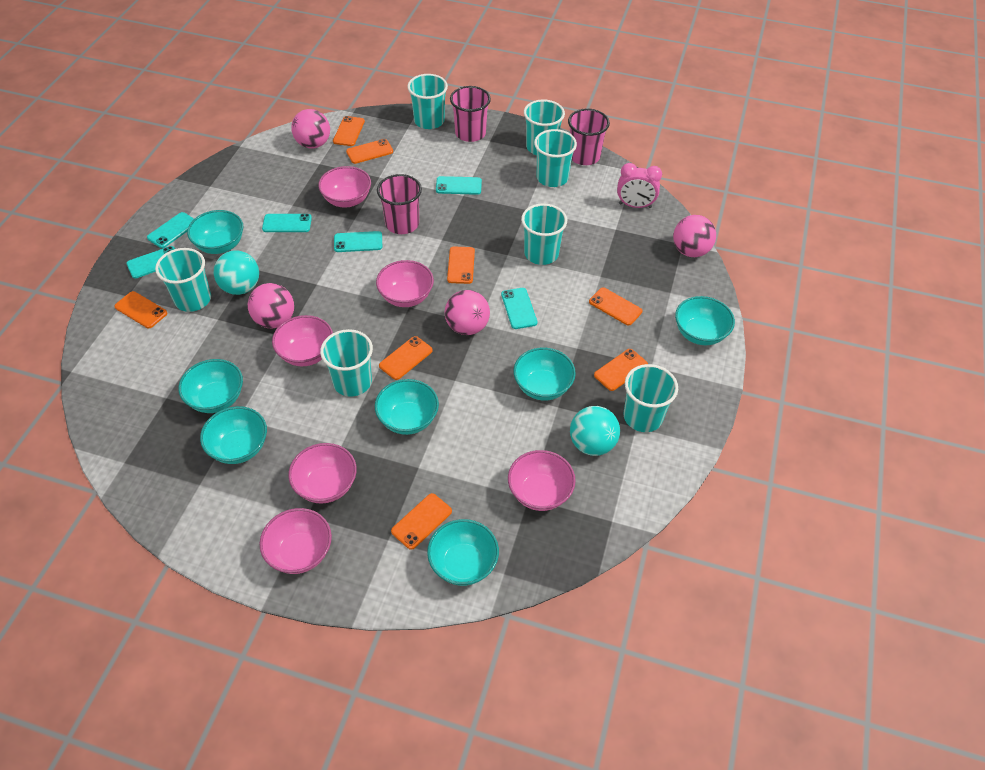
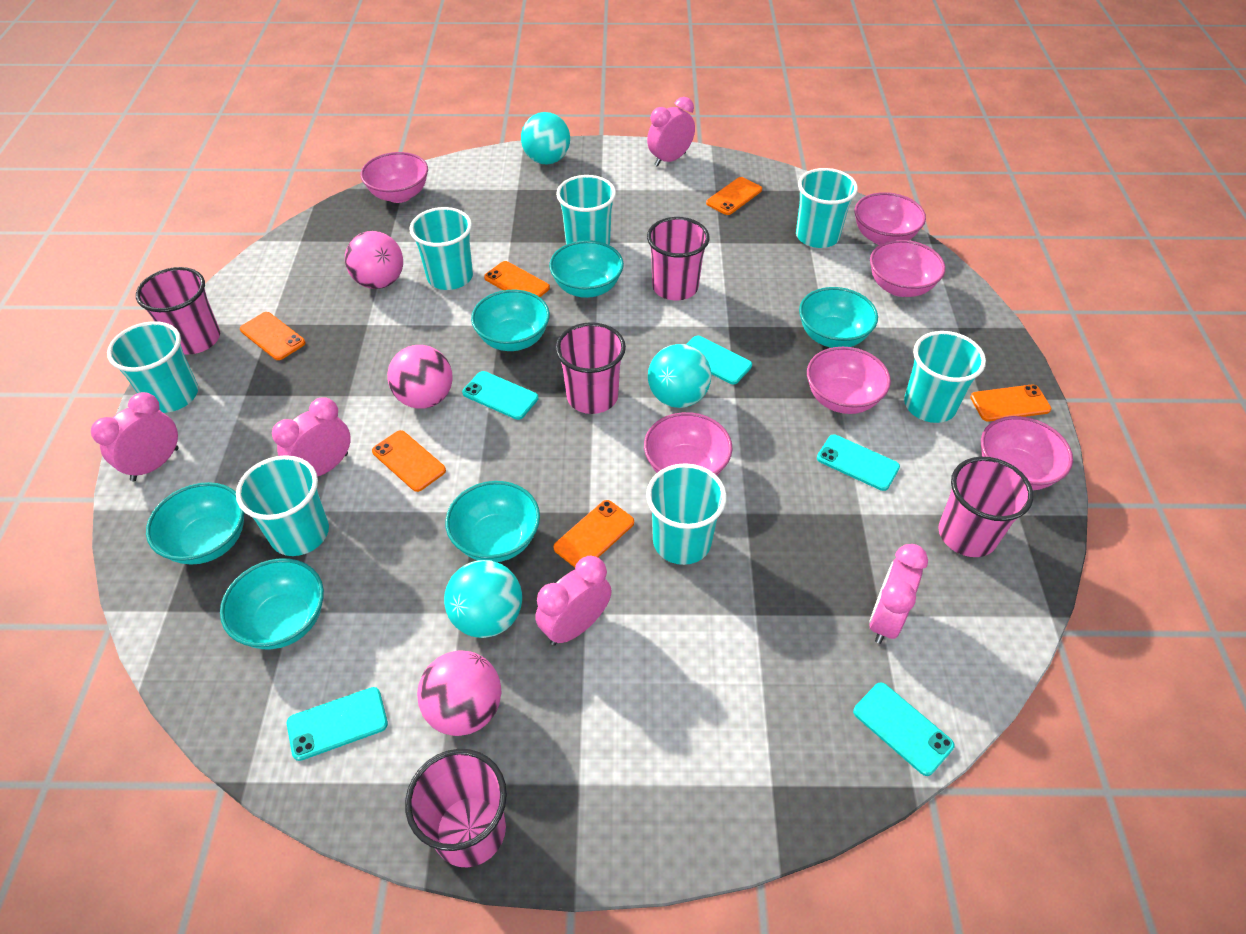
orange phone: [114,291,167,328] [333,116,365,146] [346,139,393,164] [379,336,433,380] [391,493,452,550] [447,247,475,284] [589,287,642,326] [594,349,648,391] = 8 -> [240,312,305,360] [372,430,446,492] [484,261,550,297] [553,500,634,567] [706,177,762,215] [970,385,1051,421] = 6
pink ball: [248,283,294,328] [291,109,330,148] [445,290,490,335] [673,215,716,257] = 4 -> [345,231,403,289] [387,345,453,409] [417,651,501,736] = 3
pink clock: [617,163,662,208] = 1 -> [91,392,179,481] [272,397,351,477] [535,556,612,646] [647,97,695,167] [869,544,928,644] = 5
pink cup: [377,174,422,234] [450,86,491,142] [568,108,610,165] = 3 -> [136,267,220,355] [405,749,507,868] [555,322,626,414] [647,217,710,300] [938,457,1033,557] = 5
turquoise ball: [214,250,259,295] [570,406,620,456] = 2 -> [444,560,522,638] [521,112,570,164] [648,344,711,408] = 3
turquoise bowl: [178,359,243,413] [187,210,243,254] [200,406,267,464] [375,379,439,435] [427,519,499,586] [513,347,576,401] [675,296,735,345] = 7 -> [146,482,244,564] [220,558,324,649] [445,481,540,562] [471,290,550,351] [549,240,624,298] [799,287,878,348] = 6
turquoise phone: [126,246,175,278] [147,212,194,248] [262,214,312,232] [334,231,382,252] [436,176,482,195] [501,288,537,329] = 6 -> [287,687,388,761] [462,371,538,420] [686,336,752,384] [817,434,900,491] [853,683,954,776] = 5

